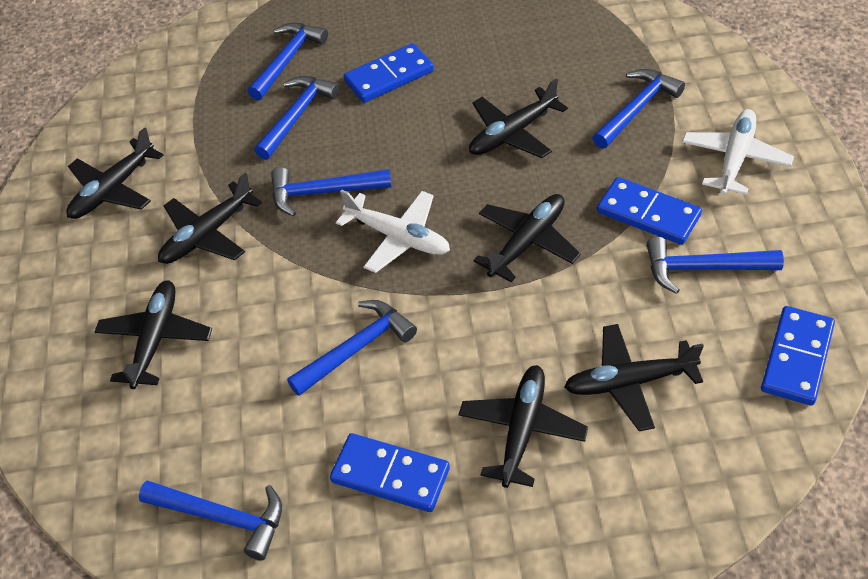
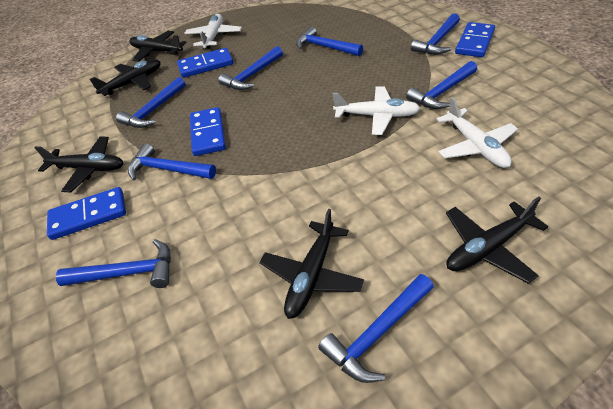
black plane: [66,127,163,219] [95,281,212,389] [158,173,262,264] [459,365,588,488] [469,78,568,158] [473,194,581,282] [564,324,704,431] = 7 -> [34,137,123,192] [90,59,161,96] [130,31,187,62] [259,209,364,319] [446,197,548,284] = 5
blue hammer: [139,480,282,560] [247,23,328,101] [254,76,340,160] [271,167,392,216] [287,300,417,396] [593,69,685,149] [647,237,784,294] = 7 -> [56,239,171,288] [116,77,186,128] [128,143,216,180] [218,46,283,90] [296,26,363,56] [318,274,434,383] [406,61,477,109] [411,13,460,55] = 8
white plane: [336,190,450,273] [682,109,794,195] = 2 -> [184,14,242,49] [332,86,421,135] [437,97,518,168] = 3

